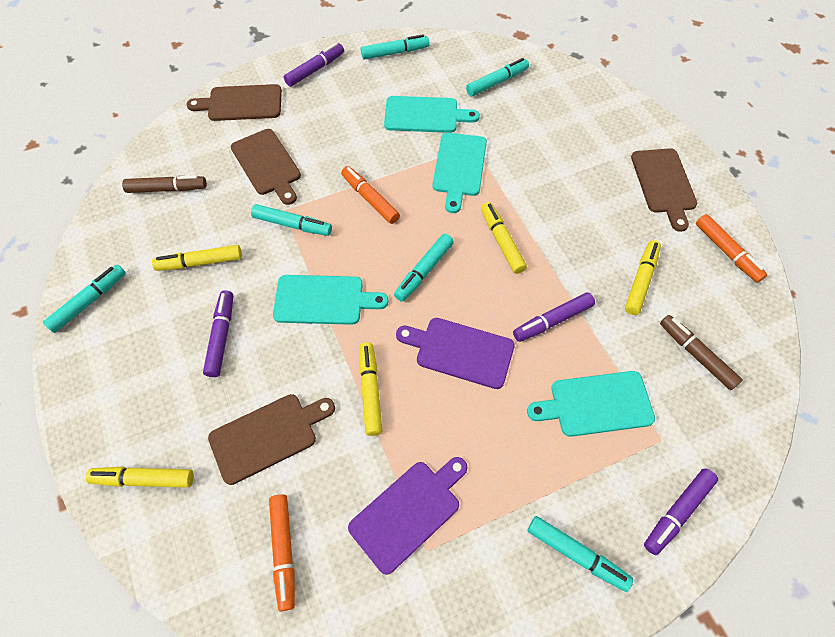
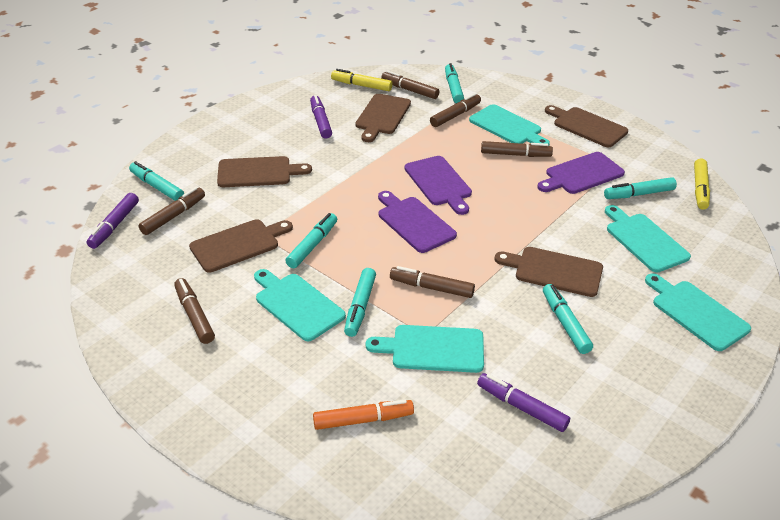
brown cutting board: [187,84,282,121] [208,394,335,485] [231,129,301,205] [631,148,697,232] = 4 -> [189,219,293,272] [217,156,312,187] [355,94,411,142] [494,247,603,297] [545,105,628,148] = 5
brown marker: [122,175,207,193] [660,315,743,390] = 2 -> [138,187,205,235] [174,278,215,344] [381,71,439,99] [390,266,475,298] [430,93,481,127] [481,141,553,157] = 6
orange marker: [269,494,295,611] [341,166,400,224] [696,214,767,283] = 3 -> [313,399,414,430] = 1
purple cutting board: [348,457,468,575] [396,318,515,389] = 2 -> [378,191,457,253] [404,156,472,215] [537,152,625,194] = 3
purple marker: [203,290,233,377] [284,43,344,87] [513,293,595,342] [644,468,718,555] = 4 -> [87,193,139,249] [310,95,332,139] [477,373,570,432] = 3
turquoise cutting board: [273,275,389,325] [384,96,480,133] [433,133,487,213] [527,371,655,437] = 4 -> [254,269,346,341] [366,325,484,373] [469,104,550,146] [605,205,691,272] [645,273,751,351] = 5
yellow marker: [86,467,194,488] [152,245,242,271] [359,342,382,436] [481,202,527,274] [625,240,661,315] = 5 -> [331,69,393,91] [694,159,710,209] = 2

